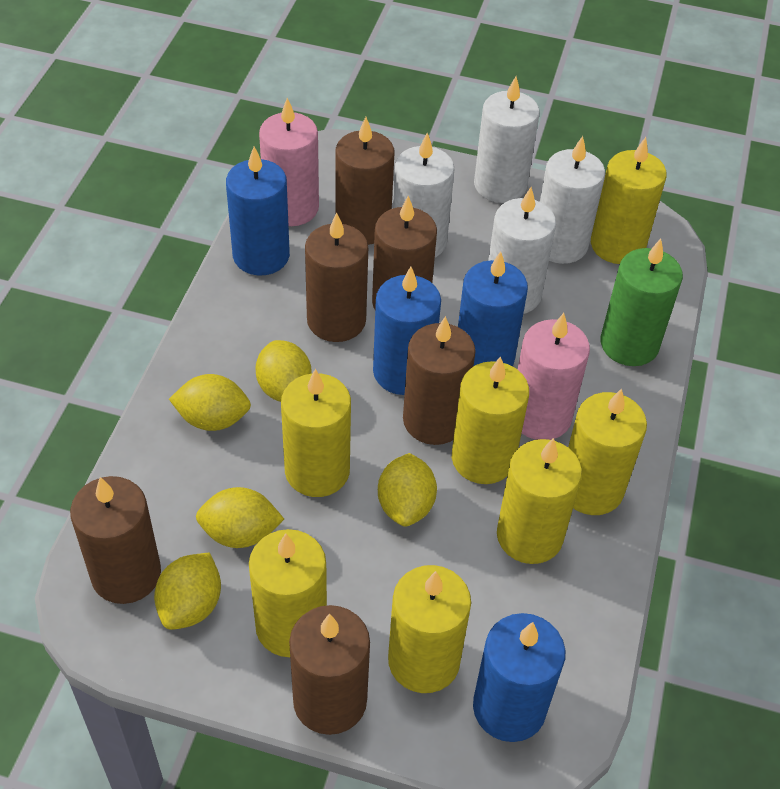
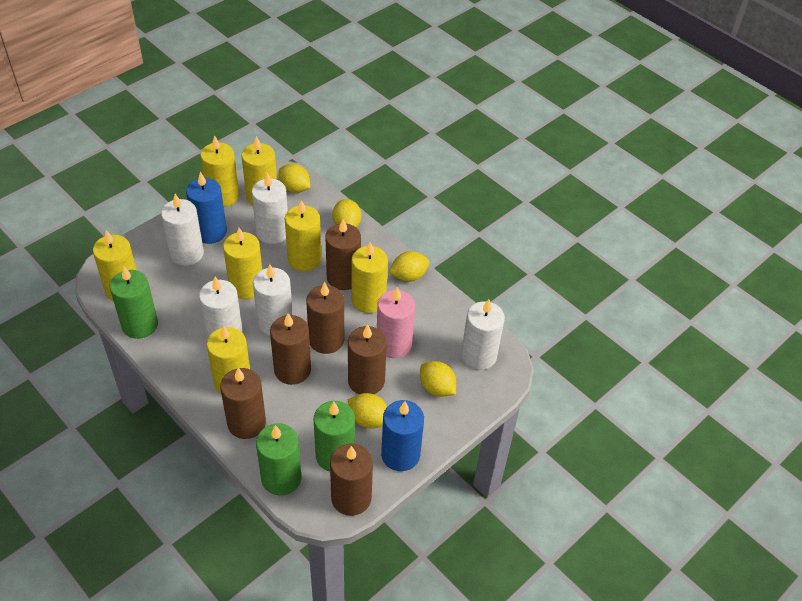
blue candle: [226,147,290,275] [373,267,441,395] [458,251,528,367] [473,613,565,742] = 4 -> [186,172,227,244] [381,400,424,471] = 2
green candle: [601,239,683,366] = 1 -> [110,267,158,339] [256,423,301,496] [314,401,355,471] = 3
pink candle: [259,98,319,226] [518,313,590,440] = 2 -> [377,287,415,358] = 1
white candle: [393,133,454,258] [474,76,540,203] [488,187,556,314] [540,136,605,264] = 4 -> [161,194,204,266] [199,277,243,340] [252,173,288,244] [253,264,293,335] [461,299,505,370] = 5

